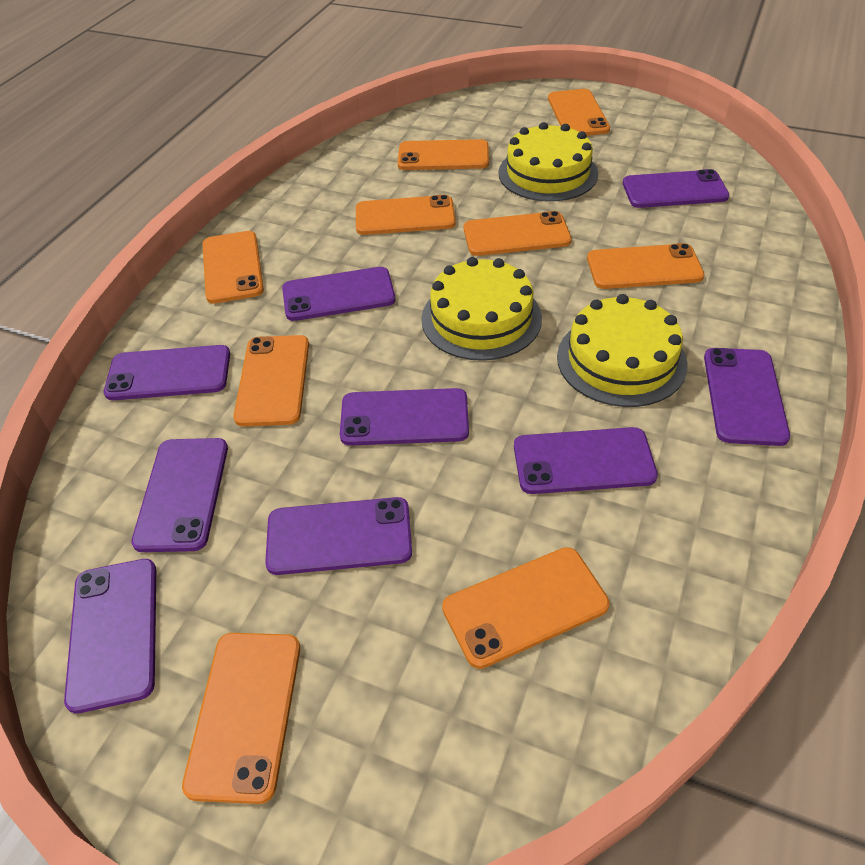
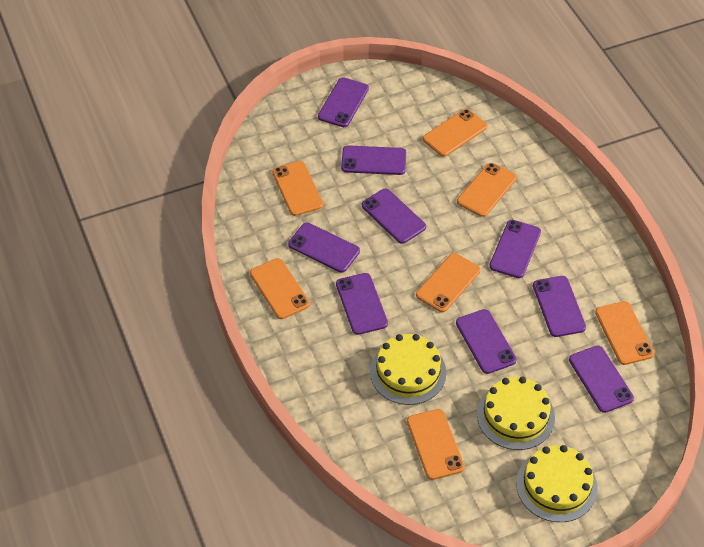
orange phone: [182,633,300,804] [202,231,264,304] [233,335,309,427] [356,195,456,235] [398,139,489,170] [442,547,610,669] [464,211,572,256] [548,89,610,136] [587,243,704,289] = 9 -> [250,258,310,319] [272,161,323,216] [407,409,465,480] [416,253,480,312] [423,109,487,157] [457,163,517,217] [595,301,654,365] = 7

